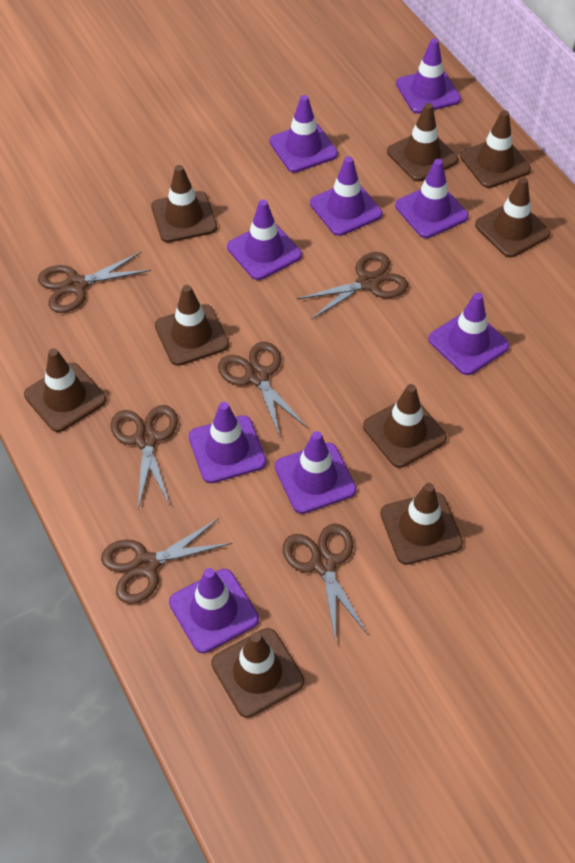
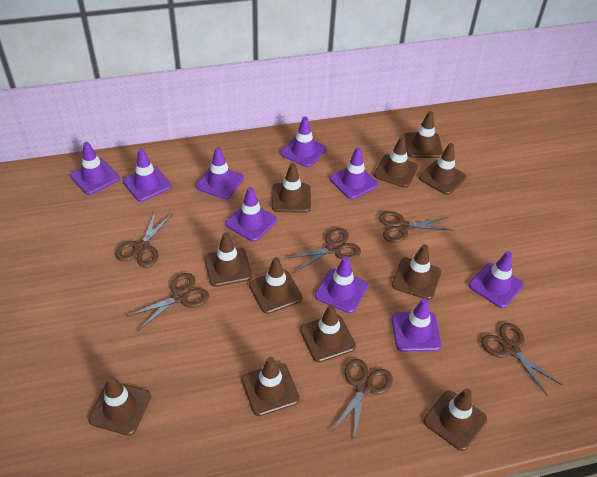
brown traffic cone: [24,348,106,432] [151,165,217,243] [155,285,229,366] [211,628,304,718] [363,384,447,468] [380,483,463,565] [387,103,458,181] [460,110,531,188] [475,177,551,257] = 9 -> [88,376,151,436] [204,232,252,287] [242,357,300,416] [249,257,302,314] [272,163,311,213] [300,305,356,362] [374,137,418,188] [392,244,441,300] [404,111,443,158] [419,143,467,195] [424,389,487,451] = 11

